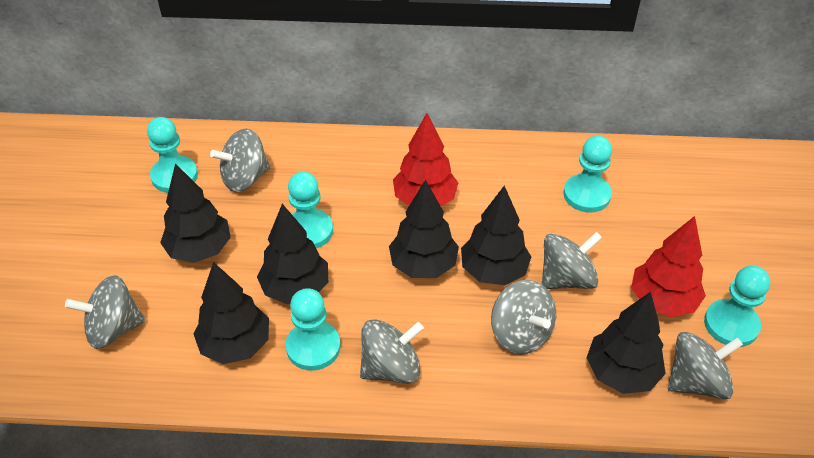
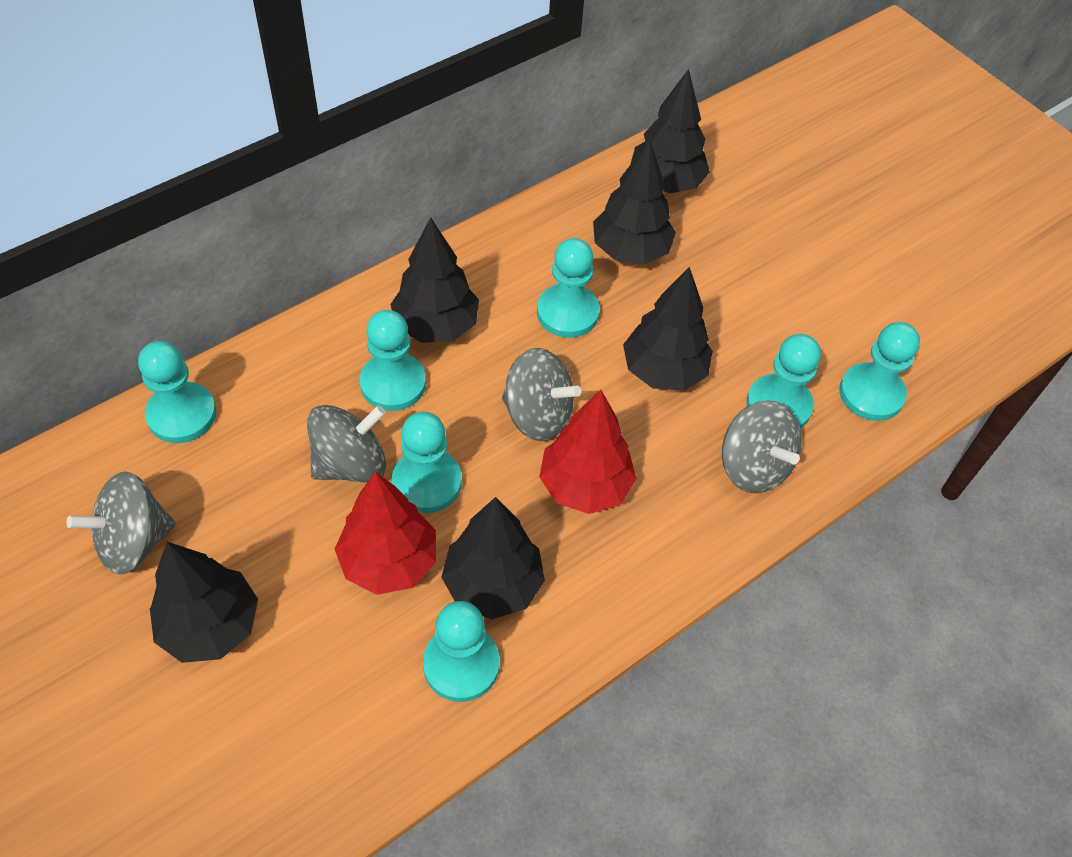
grey spinning top: [65,275,146,349] [210,129,271,192] [360,319,424,384] [491,280,556,355] [542,232,602,289] [668,332,743,400] = 6 -> [66,471,176,574] [307,405,386,483] [502,348,581,441] [722,400,802,493] = 4
turquoise pawn: [147,117,198,193] [286,288,341,371] [288,172,333,248] [563,136,612,213] [704,266,770,347] = 5 -> [138,341,216,443] [359,310,426,411] [392,412,462,513] [423,601,499,702] [537,238,600,338] [746,334,821,429] [839,322,920,421] = 7

